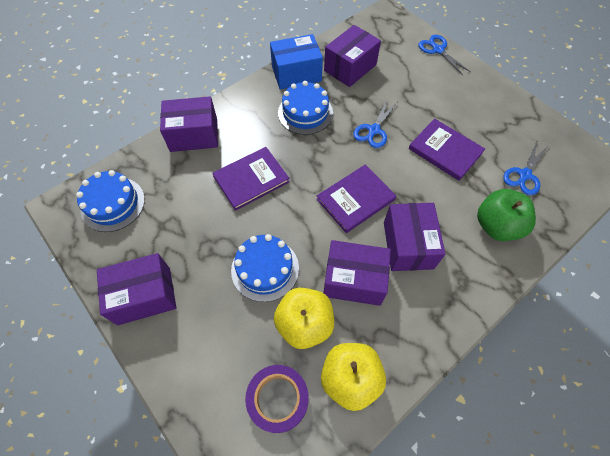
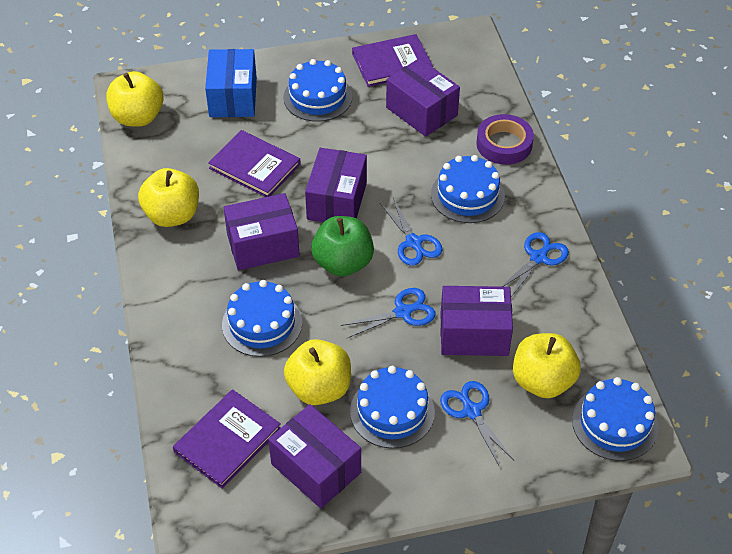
blue cake: [76,170,145,232] [231,234,299,302] [278,81,333,135] = 3 -> [222,280,302,357] [283,59,352,122] [350,366,435,449] [431,155,505,223] [572,377,658,461] = 5
blue scissors: [353,99,397,148] [419,35,471,75] [503,140,549,195] = 3 -> [340,288,436,338] [380,198,442,266] [440,381,515,467] [501,232,569,297] = 4
yellow apple: [274,288,334,349] [321,343,386,411] = 2 -> [106,71,163,126] [138,168,199,227] [284,339,351,405] [513,333,581,398] = 4

